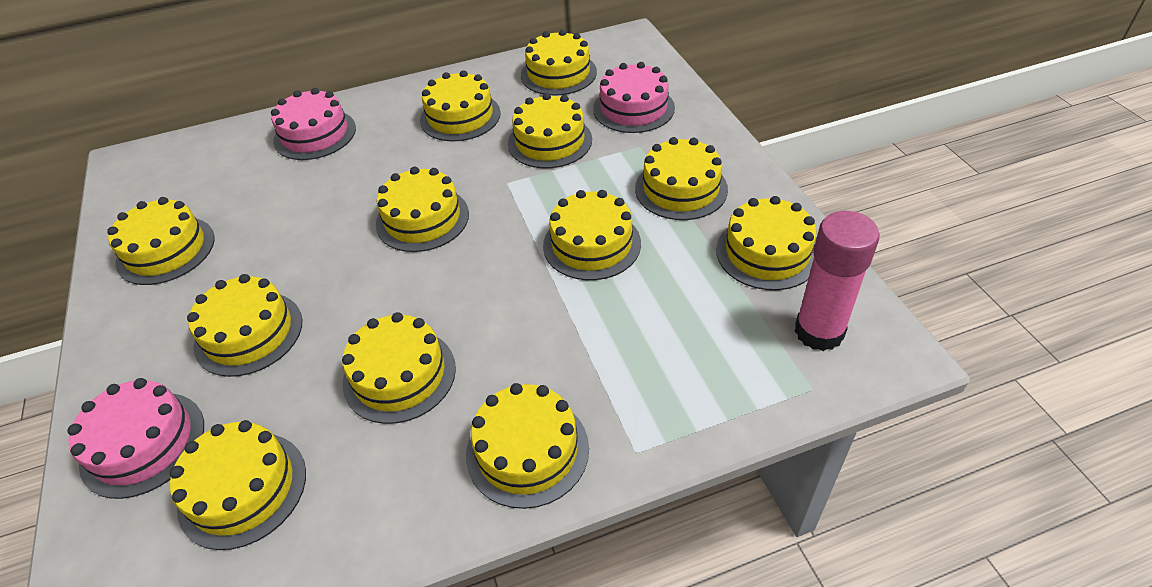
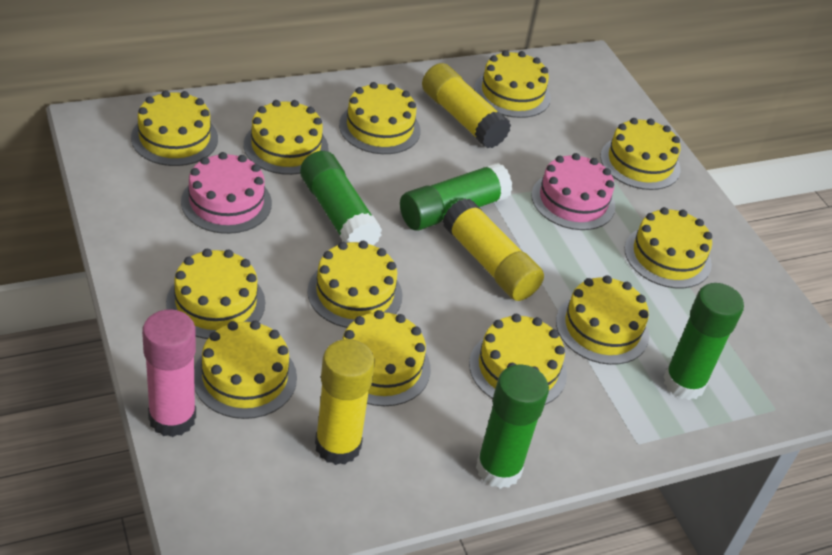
green glue stick: none = 0 -> [300,151,382,246] [400,162,513,231] [476,365,549,489] [664,283,744,400] = 4
pink cake: [67,378,204,499] [271,88,356,160] [593,62,675,133] = 3 -> [181,152,272,234] [531,153,615,230] = 2
yellow glue stick: none = 0 -> [315,339,375,465] [422,63,511,148] [442,198,544,301] = 3

